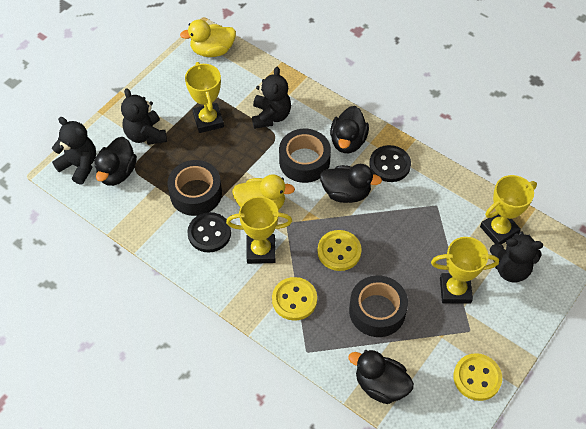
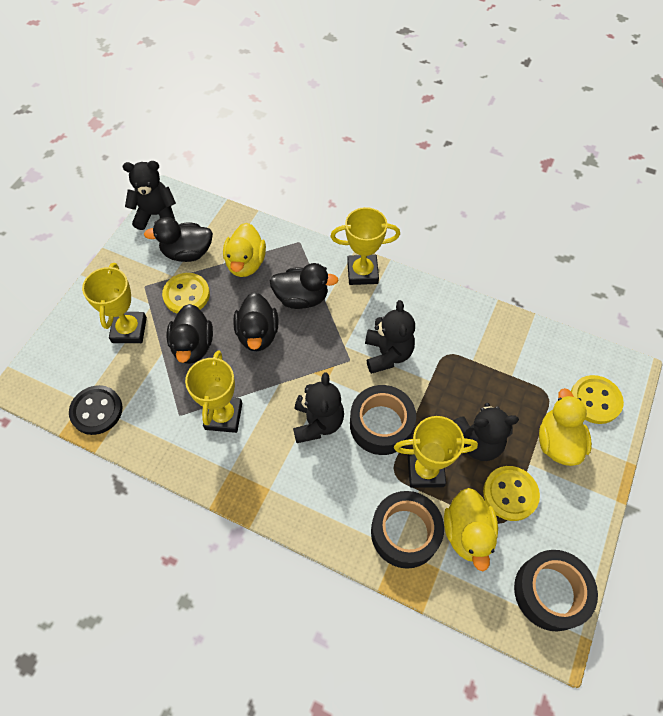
black button: [187,212,231,252] [369,145,411,182] = 2 -> [69,385,123,435] = 1
yellow duck: [180,20,236,57] [232,174,295,210] = 2 -> [223,223,266,277] [444,488,498,571] [539,388,592,466] = 3

